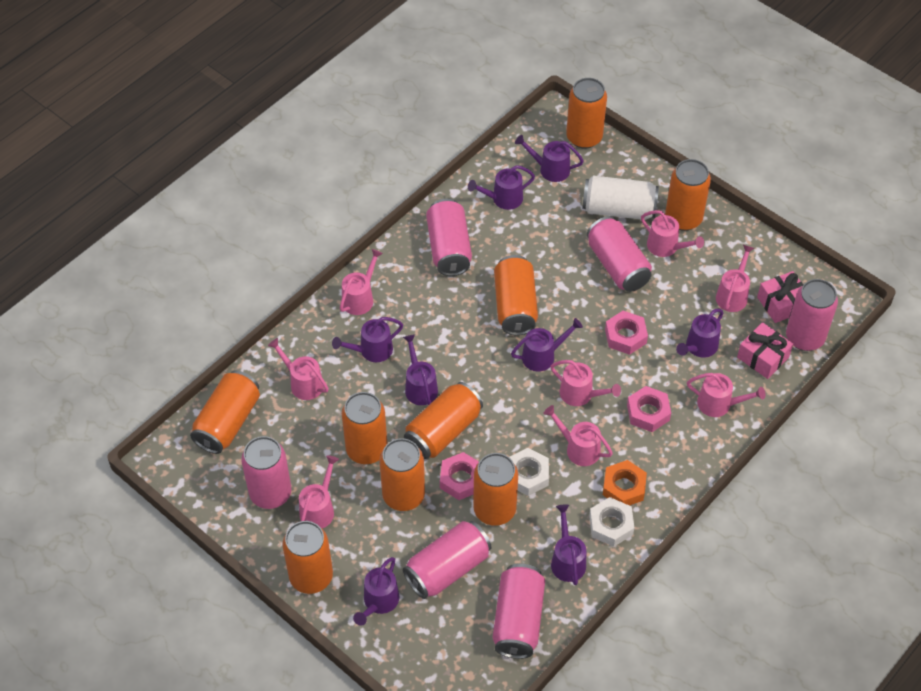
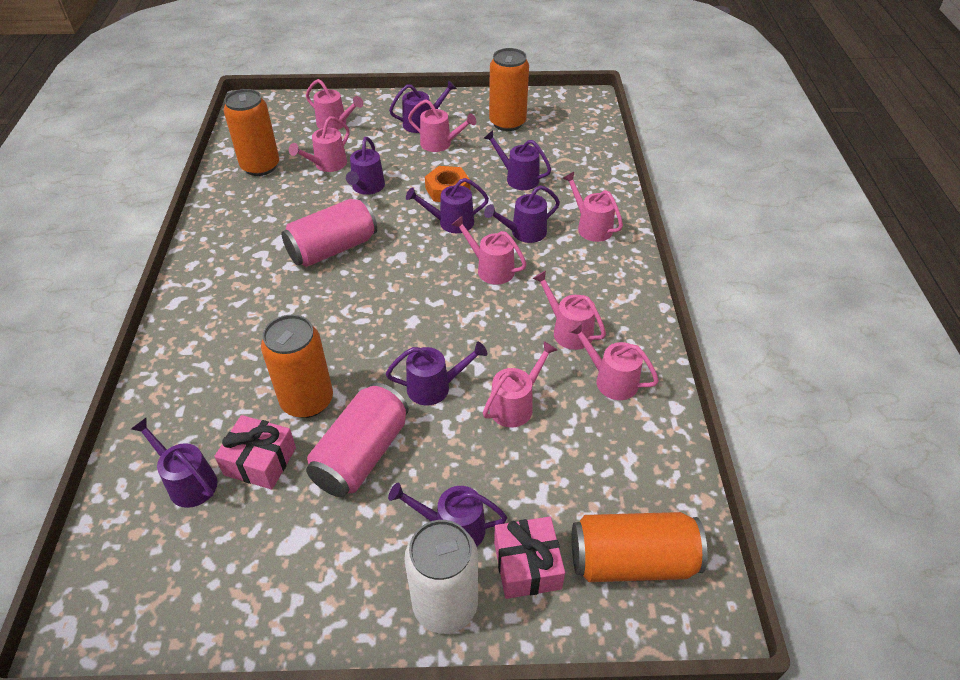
orange can: [190,370,260,454] [283,521,333,594] [342,392,387,464] [379,438,425,511] [404,382,483,459] [473,453,518,526] [494,255,538,336] [566,78,607,149] [665,159,711,231] = 9 -> [224,89,279,176] [261,315,333,418] [489,48,529,131] [572,512,708,582] = 4
pink can: [241,436,292,509] [403,521,492,599] [426,199,472,276] [493,564,545,659] [587,216,652,292] [786,279,838,351] = 6 -> [282,198,377,267] [306,383,409,497] = 2
pink nut: [440,452,479,500] [605,311,648,355] [627,386,671,432] = 3 -> none = 0
white nut: [509,448,549,496] [589,497,634,547] = 2 -> none = 0

